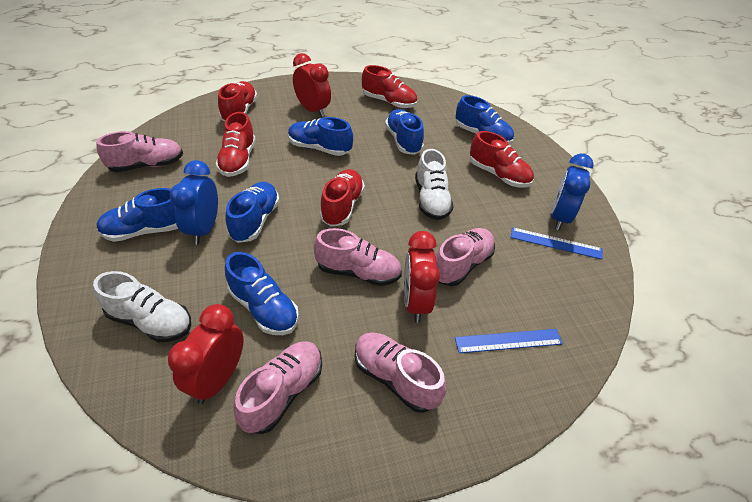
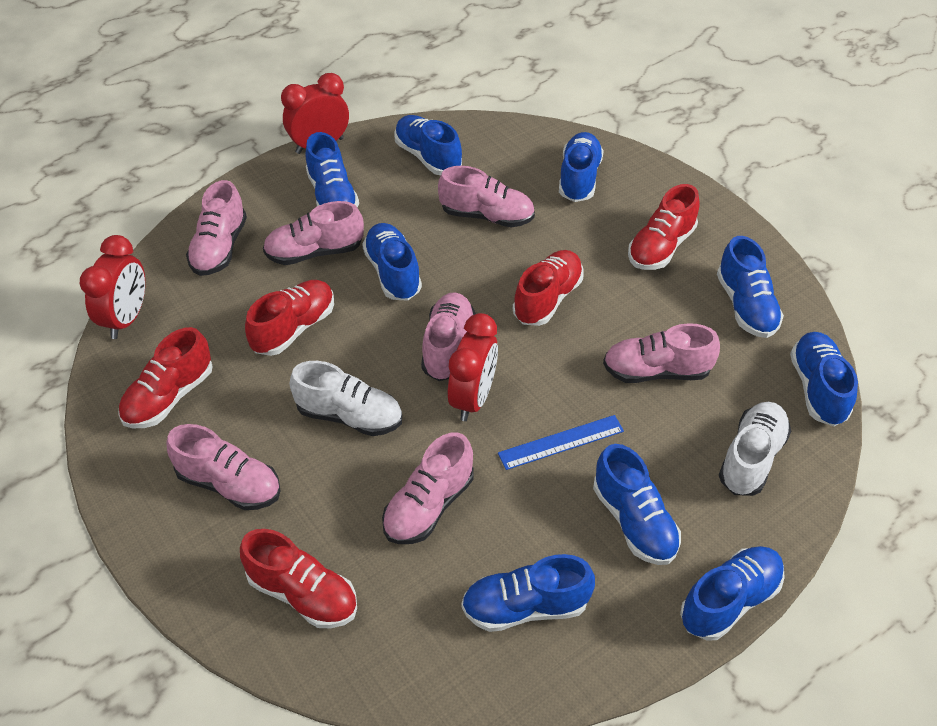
blue clock: [170,160,218,245] [551,154,593,230] = 2 -> none = 0
blue ruler: [455,329,563,353] [511,227,603,259] = 2 -> [498,415,624,470] = 1
blue shoe: [97,188,178,242] [225,182,280,243] [225,252,299,335] [288,117,353,156] [385,109,424,155] [456,95,514,145] = 6 -> [305,132,359,208] [362,223,422,301] [395,115,462,175] [461,554,595,632] [559,132,604,202] [593,444,681,565] [680,546,785,641] [717,236,784,338] [790,332,858,426] = 9
pink shoe: [97,131,183,172] [233,341,322,434] [314,228,402,286] [355,332,446,413] [436,228,495,286] = 5 -> [166,424,281,510] [186,180,247,276] [263,201,364,265] [382,432,474,544] [421,293,476,381] [438,166,535,228] [603,323,720,383] = 7

